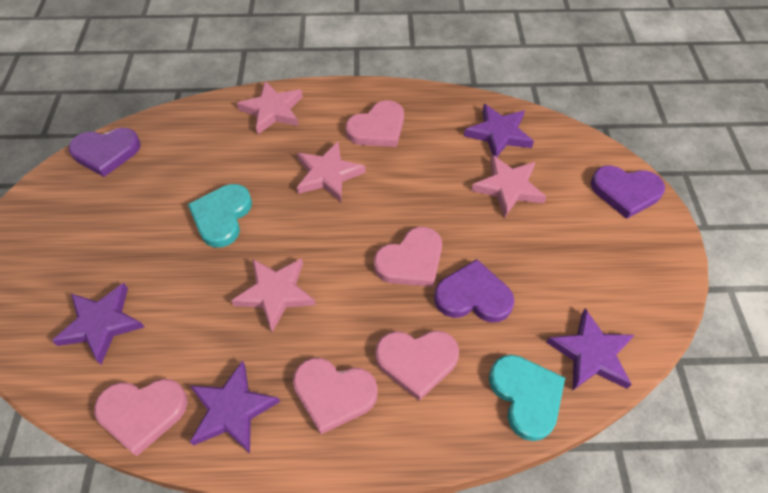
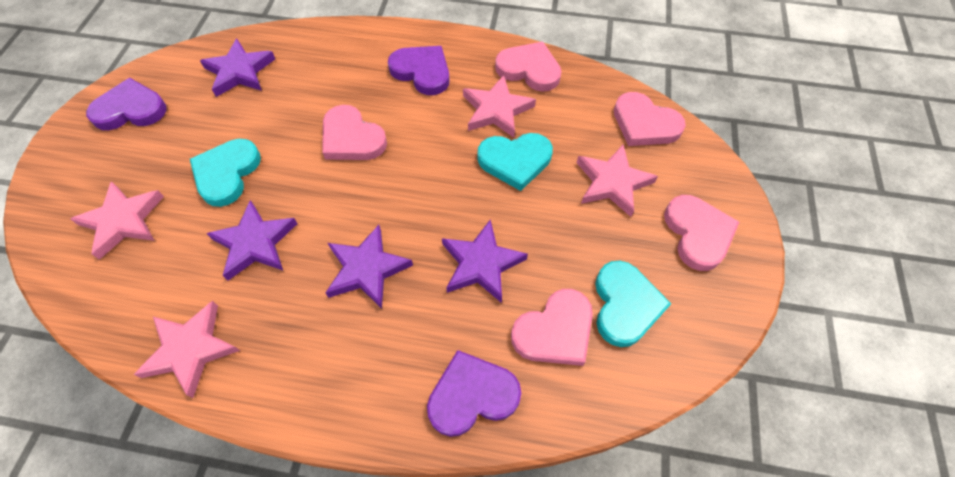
turquoise heart: [188,184,252,248] [489,355,565,441] = 2 -> [190,139,261,207] [477,133,553,191] [595,261,671,347] = 3

